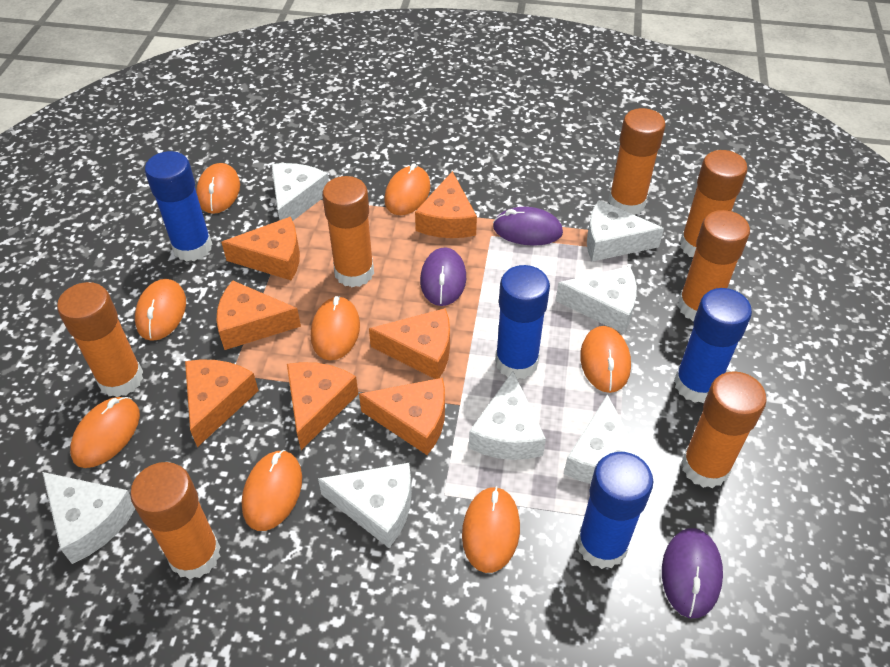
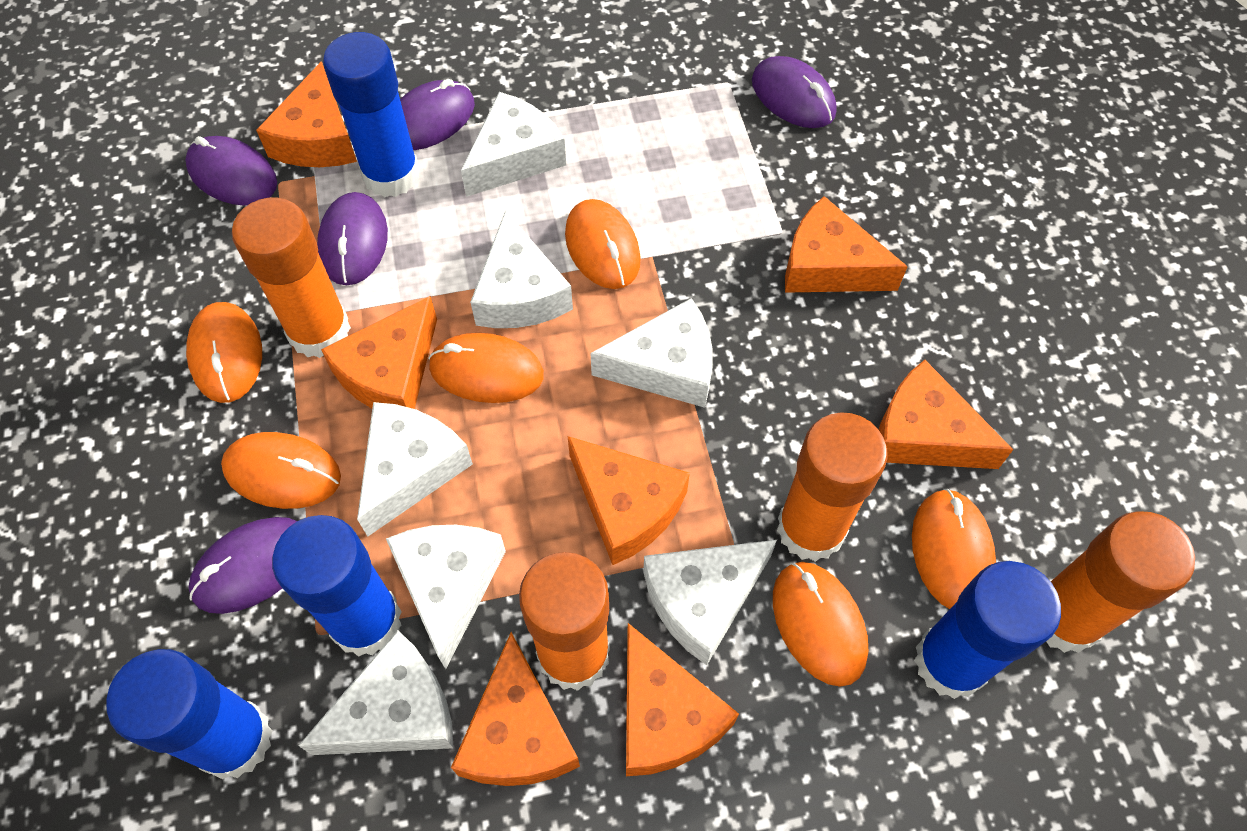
orange glue stick: [57,282,143,397] [130,462,220,580] [322,176,374,287] [608,108,666,215] [678,210,750,321] [680,150,748,257] [681,371,767,488] = 7 -> [232,198,351,358] [519,552,610,691] [777,412,888,562] [1046,511,1195,653] = 4
orange mouse: [70,397,140,468] [135,279,186,341] [196,163,240,214] [242,450,302,531] [311,296,360,360] [384,163,431,215] [462,486,520,573] [580,326,631,393] = 8 -> [186,302,262,403] [221,432,341,509] [428,333,544,403] [565,199,641,289] [773,562,868,687] [912,489,996,609] = 6
purple mouse: [420,247,466,306] [493,207,563,246] [662,528,723,618] = 3 -> [185,136,277,205] [188,517,297,614] [317,192,388,285] [400,79,475,150] [752,56,836,128] = 5

